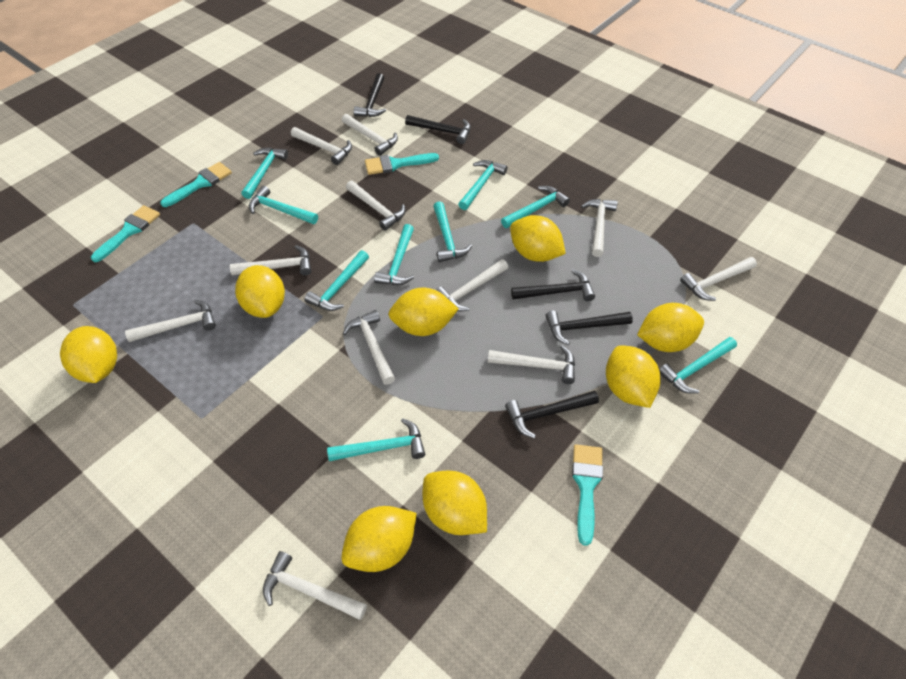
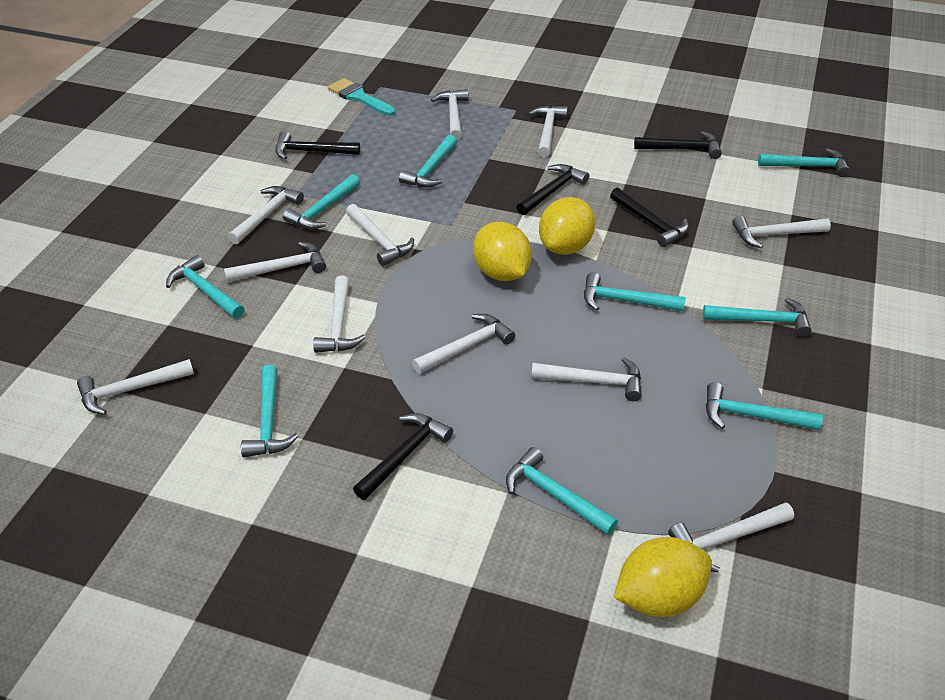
turquoise brush: [91,205,160,262] [160,162,232,207] [365,153,439,175] [572,444,603,546] = 4 -> [328,78,396,116] = 1
yellow lemon: [60,326,117,383] [235,265,285,318] [341,506,417,572] [388,288,458,336] [423,471,487,535] [510,215,566,262] [606,345,661,408] [637,303,704,352] = 8 -> [473,222,532,281] [539,197,595,255] [614,537,712,617] = 3

